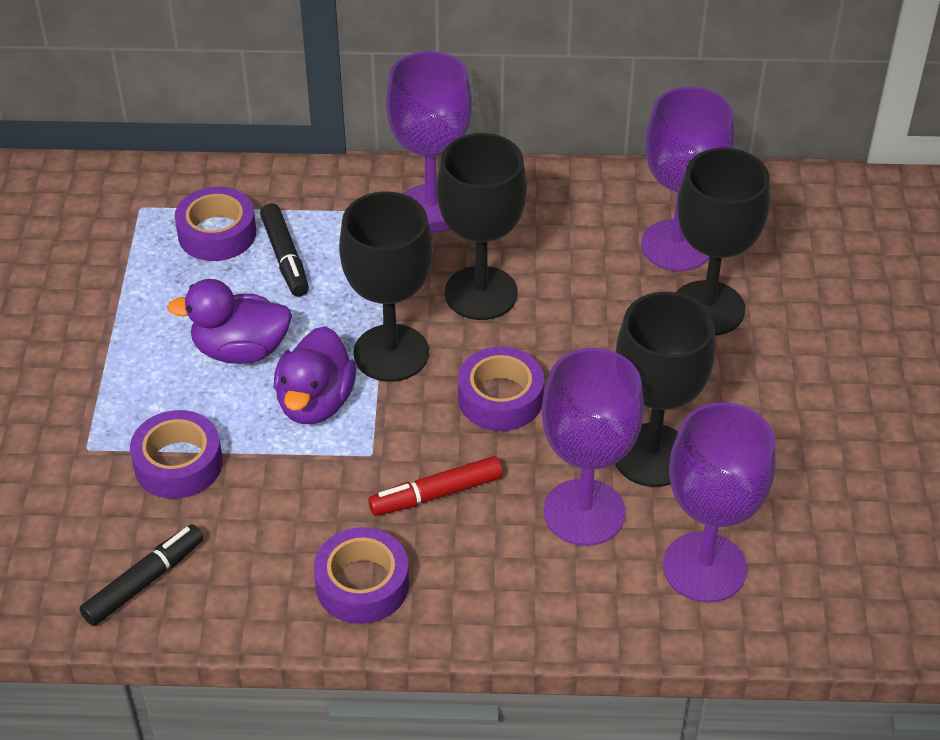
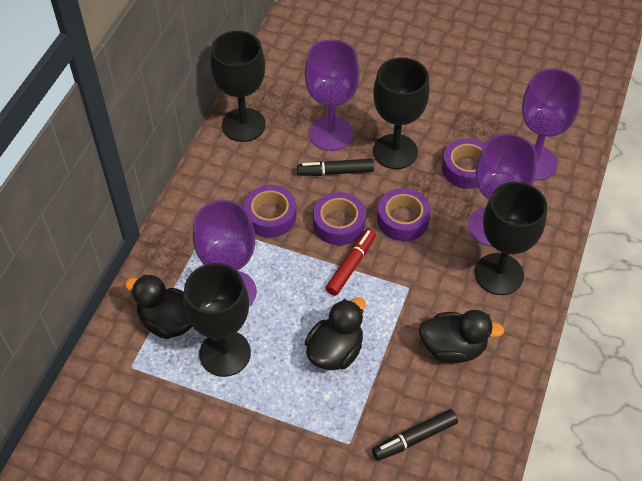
black duck: none = 0 -> [125,274,192,339] [304,297,366,370] [419,310,505,363] = 3
purple duck: [167,279,292,364] [274,326,356,424] = 2 -> none = 0

